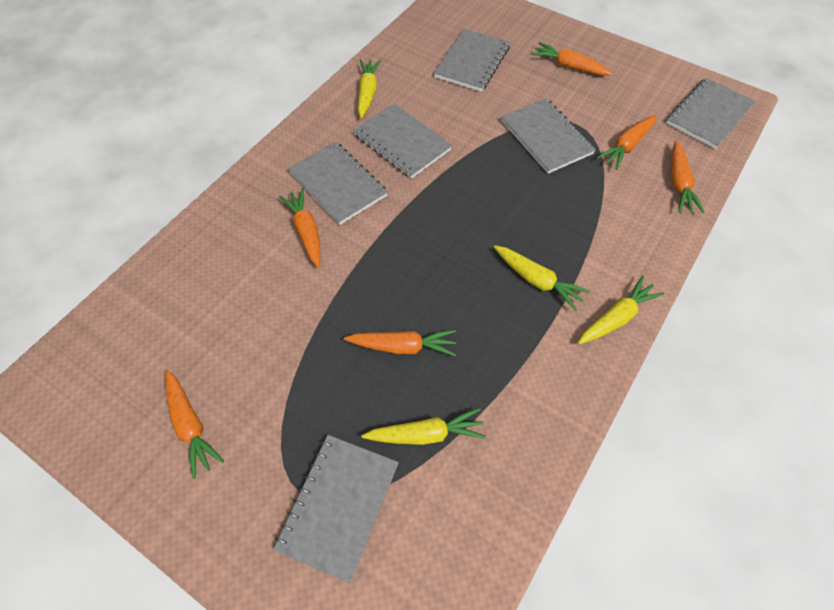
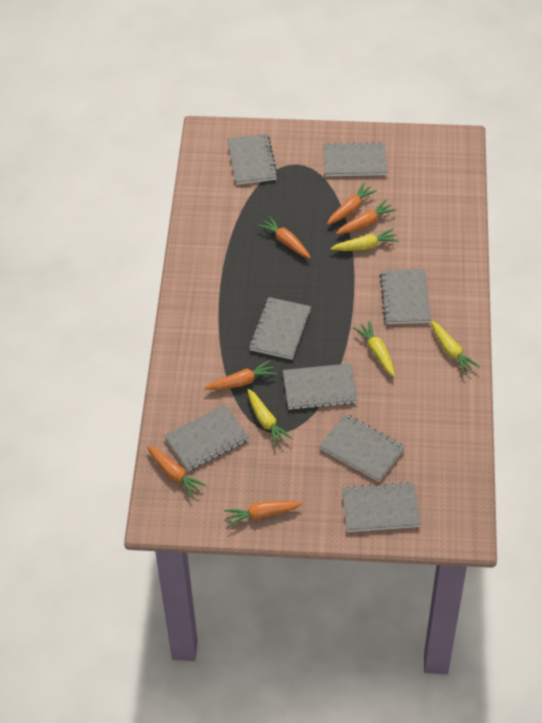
grey notebook: [273,435,399,583] [288,142,388,225] [353,104,452,179] [434,29,510,92] [501,98,596,174] [666,78,756,149] = 6 -> [164,405,249,471] [227,134,278,185] [249,297,311,360] [283,363,358,410] [319,414,405,482] [323,142,387,176] [342,482,421,532] [380,269,431,324] = 8

